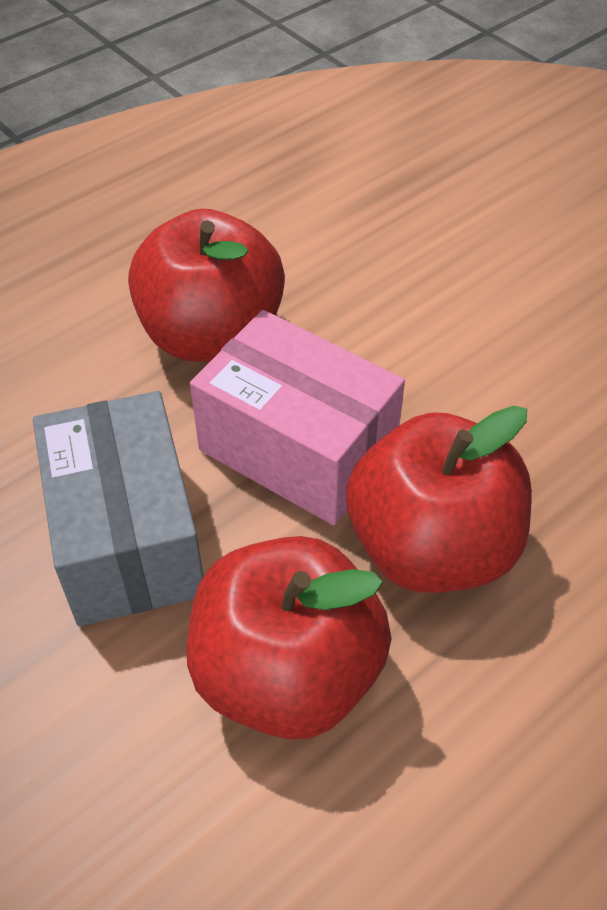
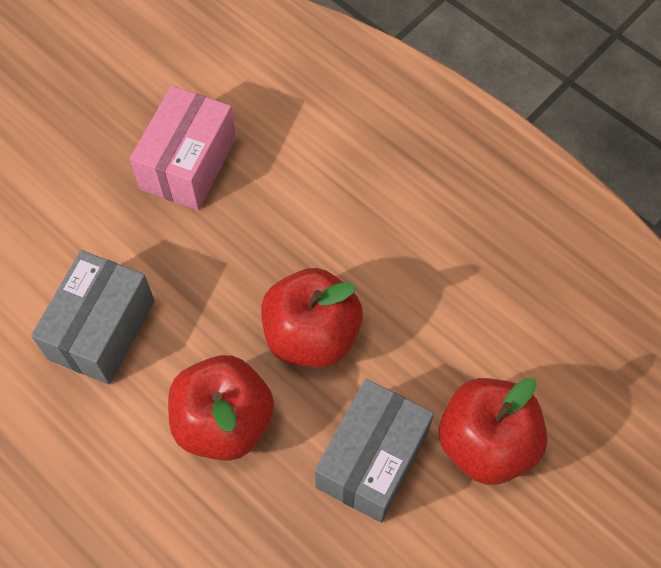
grey box: [33,391,204,626] = 1 -> [31,250,155,385] [315,379,434,523] = 2

